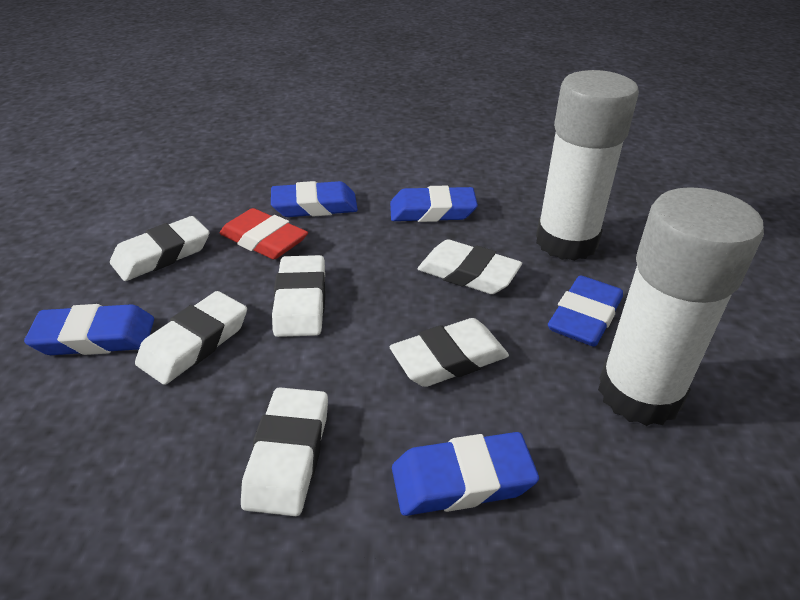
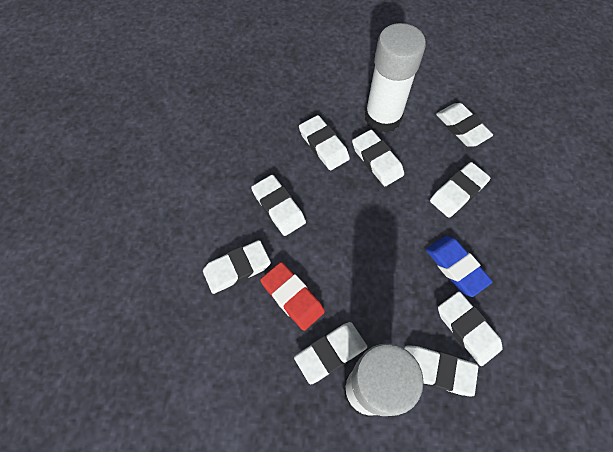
blue eraser: [24,304,154,355] [271,181,358,217] [390,186,478,222] [392,432,539,516] [548,275,623,347] = 5 -> [426,236,493,297] = 1
white eraser: [110,216,210,281] [135,291,247,385] [241,387,328,516] [272,255,325,337] [389,318,509,387] [417,240,522,294] = 6 -> [203,240,271,294] [251,175,306,236] [294,322,367,384] [299,115,350,170] [352,130,404,186] [404,346,478,396] [430,162,491,218] [436,103,493,147] [438,291,503,366] = 9

